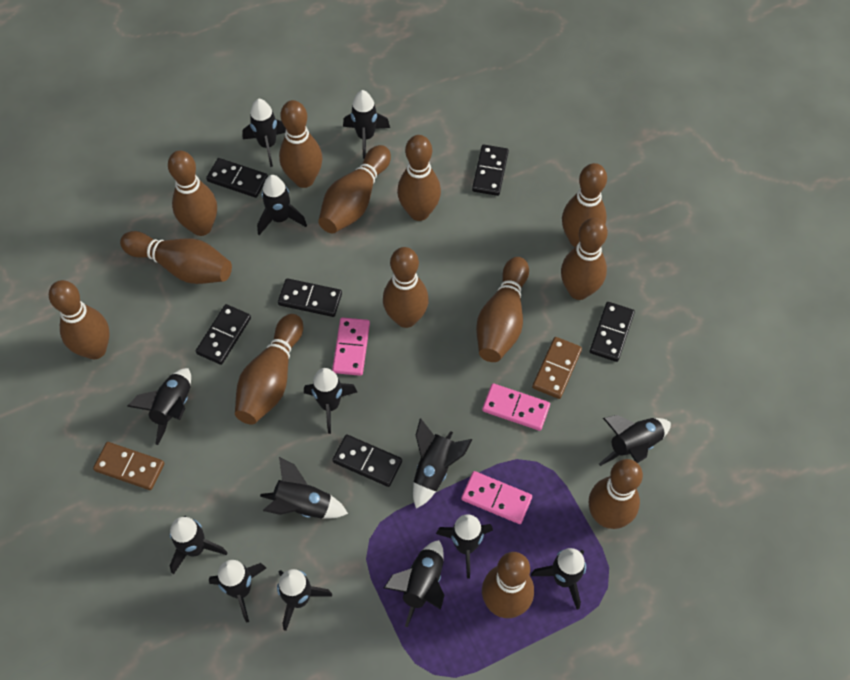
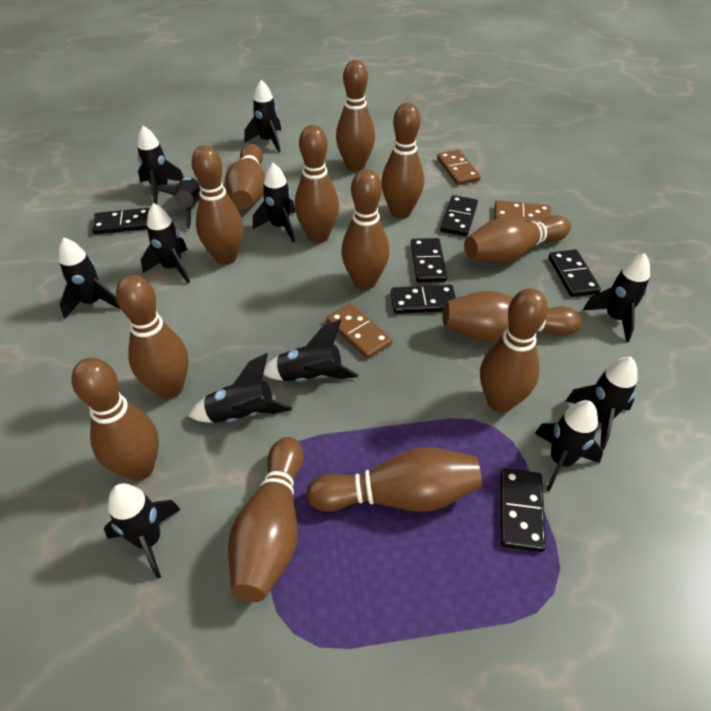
black rocket: [127,368,191,445] [170,516,228,575] [209,560,266,623] [242,99,286,167] [257,175,307,235] [260,457,348,519] [277,569,332,631] [304,368,357,434] [343,90,390,159] [384,540,444,628] [413,418,473,509] [436,514,493,579] [531,548,586,610] [599,415,671,466] = 14 -> [59,238,120,319] [104,483,181,579] [137,126,184,204] [141,203,190,283] [155,177,200,229] [188,353,292,423] [245,80,282,152] [253,163,295,242] [263,320,358,382] [535,400,603,491] [565,357,638,450] [583,253,650,342] = 12
brown domino: [93,442,164,490] [532,337,582,399] = 2 -> [327,303,392,359] [437,150,481,185] [494,200,551,222] = 3
pink domino: [332,317,370,376] [461,471,532,524] [482,383,550,431] = 3 -> none = 0

